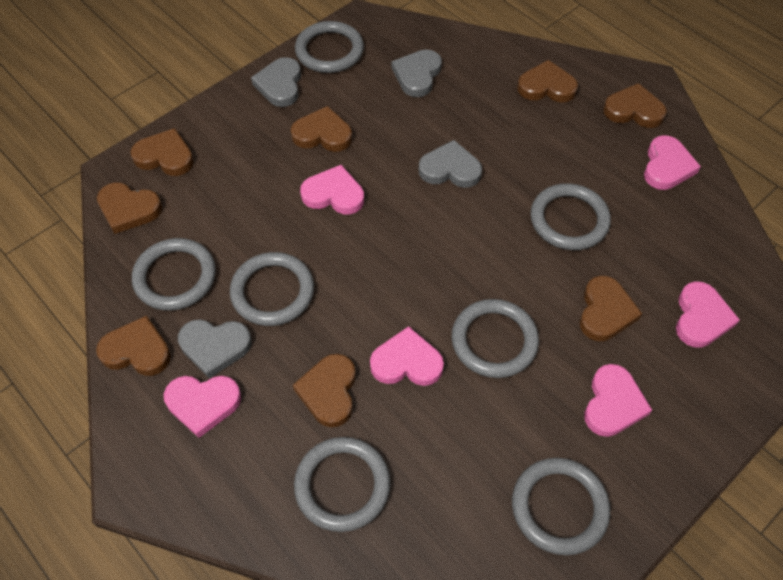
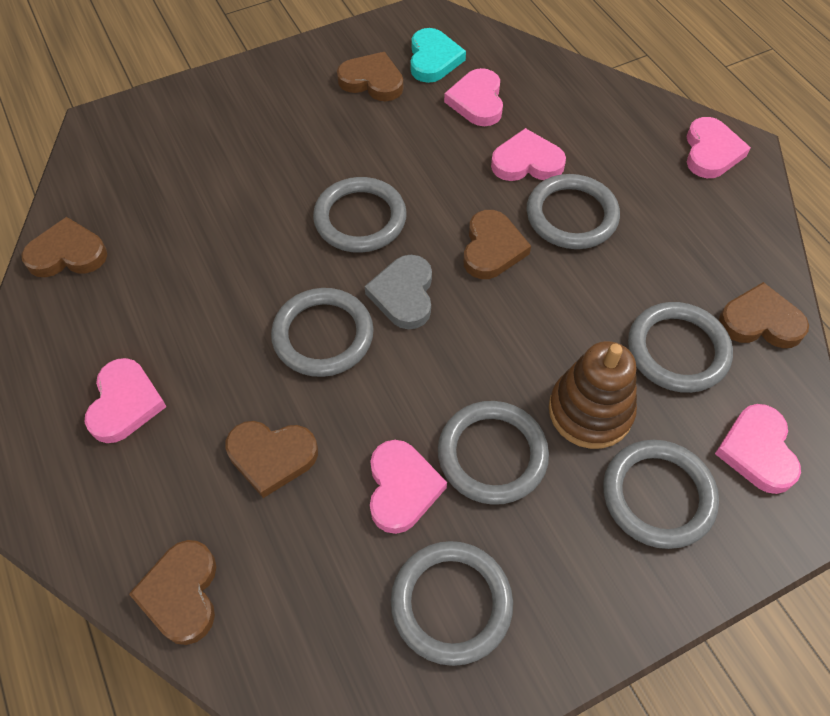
brown heart: [96,316,171,376] [97,182,162,234] [130,128,194,176] [291,106,352,152] [293,354,356,427] [517,60,578,102] [580,276,642,341] [603,83,667,128] = 8 -> [21,217,107,277] [129,540,216,645] [225,421,318,498] [337,52,403,101] [463,210,531,279] [719,282,809,348] = 6
brown stacking toy: none = 0 -> [549,341,637,449] = 1
grey heart: [178,319,252,378] [251,57,301,107] [392,50,442,97] [419,140,482,188] = 4 -> [365,255,432,329] = 1
turquoise heart: none = 0 -> [411,28,466,83] = 1

